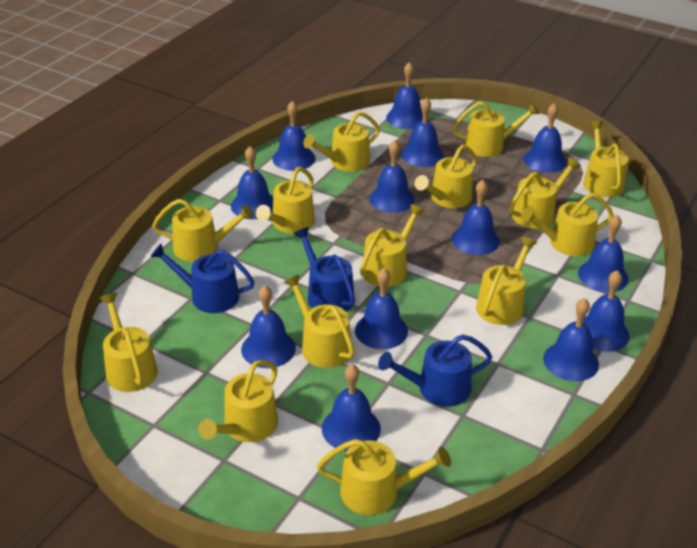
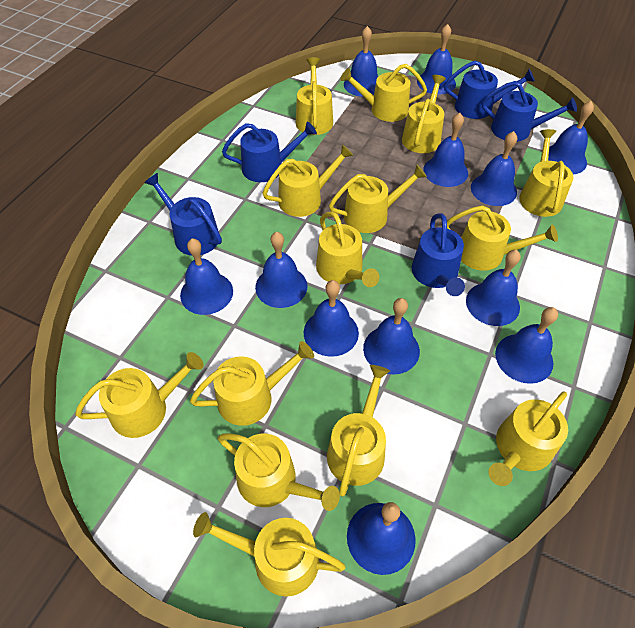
blue bell: [231,146,273,219] [241,286,296,368] [272,101,315,171] [322,364,381,451] [355,268,408,349] [369,140,415,213] [386,62,423,129] [401,98,444,167] [452,180,500,255] [523,103,567,173] [543,298,599,381] [578,215,629,292] [583,270,630,352] = 13 -> [180,238,233,315] [255,232,307,308] [304,280,359,357] [344,26,378,97] [347,502,416,575] [363,298,420,374] [417,24,456,95] [423,113,468,187] [466,250,521,326] [471,131,517,206] [495,307,558,384] [548,101,594,175] = 12
blue watering can: [150,243,255,313] [293,227,355,311] [378,334,492,407] = 3 -> [144,173,222,256] [222,122,317,182] [412,213,465,296] [444,61,535,119] [482,81,577,142] = 5

